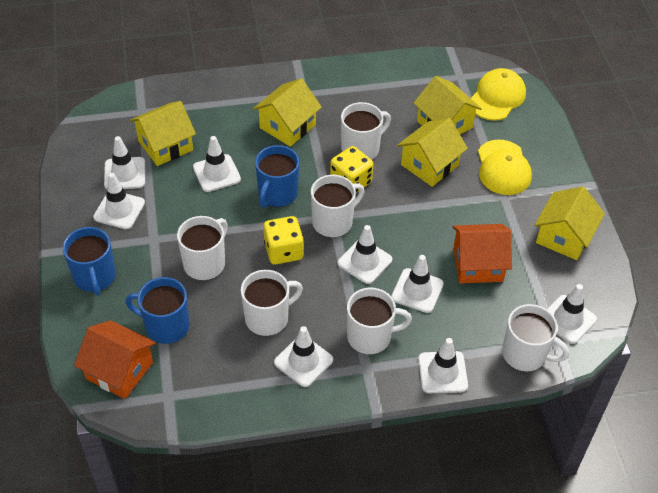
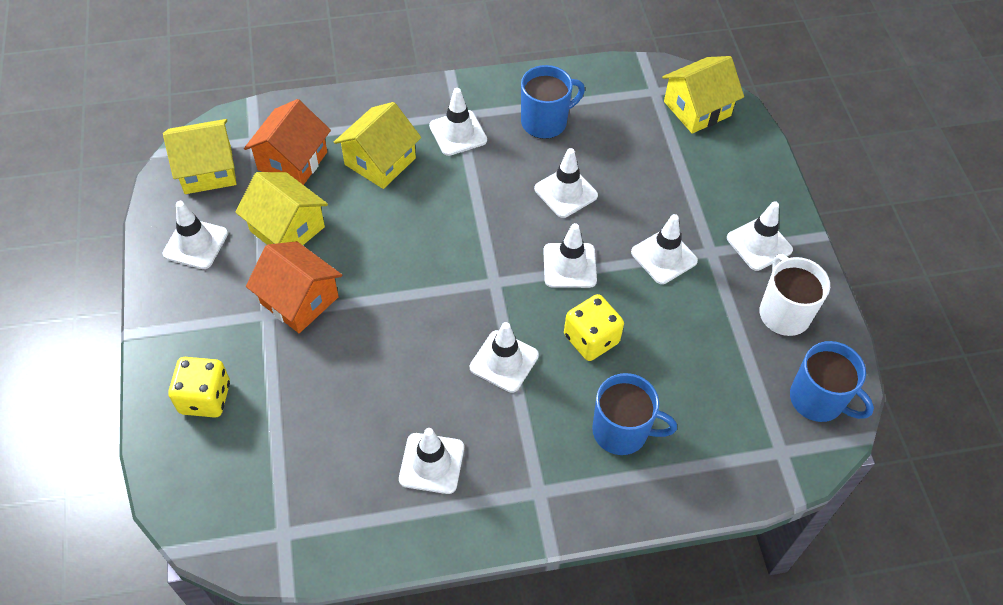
white mug: [177,216,228,280] [241,270,303,336] [311,175,364,237] [341,102,391,160] [347,288,412,354] [502,304,569,371] = 6 -> [760,254,830,336] = 1
yellow cap: [471,68,526,121] [478,140,532,195] = 2 -> none = 0
yellow house: [130,101,196,166] [253,79,322,147] [397,118,468,187] [414,76,482,134] [534,186,605,260] = 5 -> [163,119,237,194] [235,172,328,245] [334,102,421,189] [662,56,744,134] = 4

